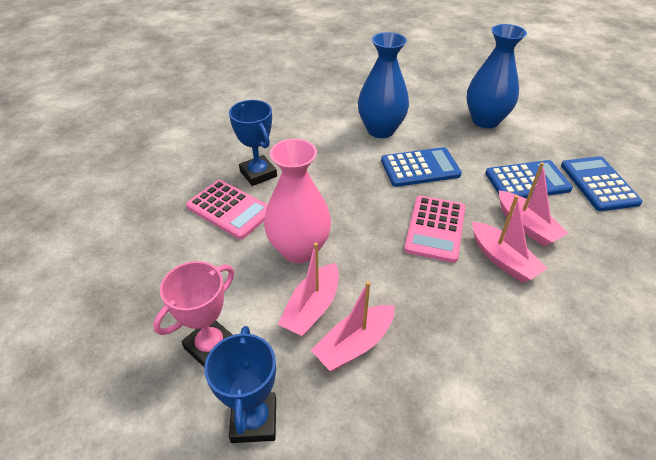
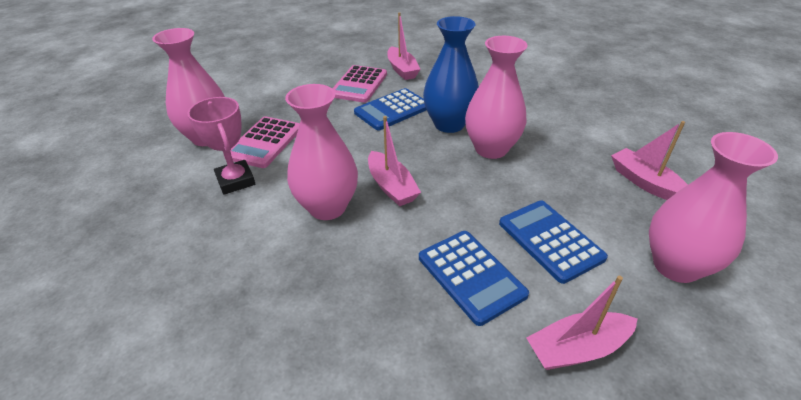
blue trophy: [204,326,276,443] [229,100,277,186] = 2 -> none = 0
blue vase: [358,32,409,138] [467,24,527,128] = 2 -> [423,16,479,133] = 1
pink vase: [264,139,331,263] = 1 -> [152,28,225,146] [285,84,358,220] [465,36,528,159] [649,132,778,283] = 4

